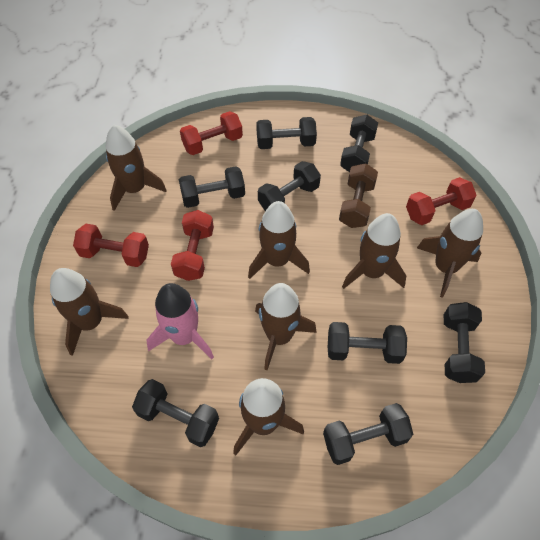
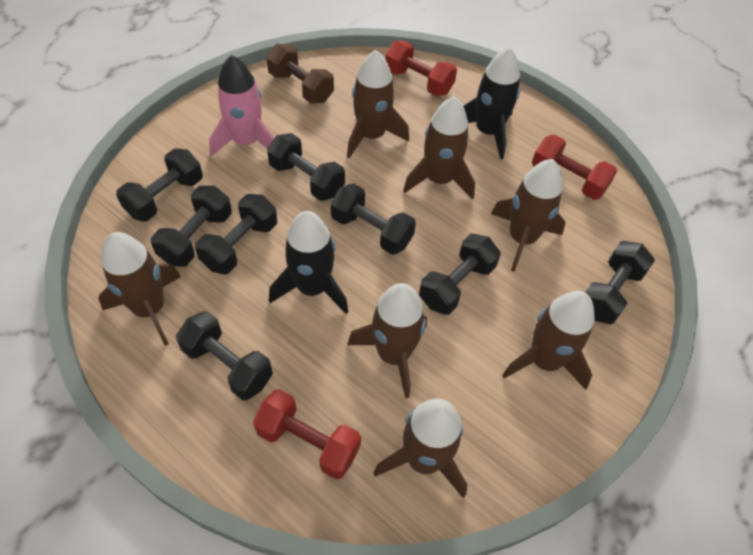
black rocket: none = 0 -> [269,211,349,314] [463,47,520,159] = 2
red dumbbell: [73,224,149,267] [171,210,214,281] [180,111,243,155] [406,177,477,225] = 4 -> [253,389,361,479] [385,41,457,96] [532,134,617,200] = 3

